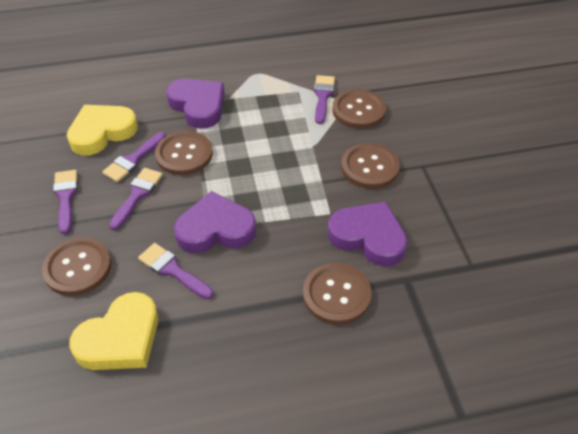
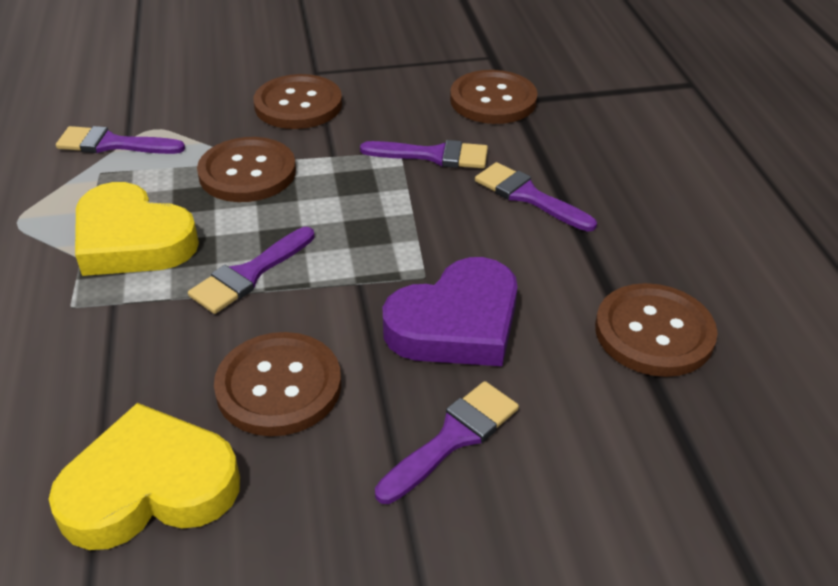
purple heart: [166,79,225,129] [174,191,256,253] [328,202,408,267] = 3 -> [383,257,518,366] = 1

